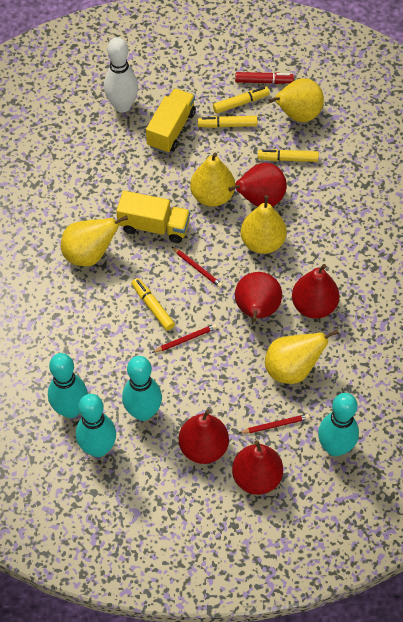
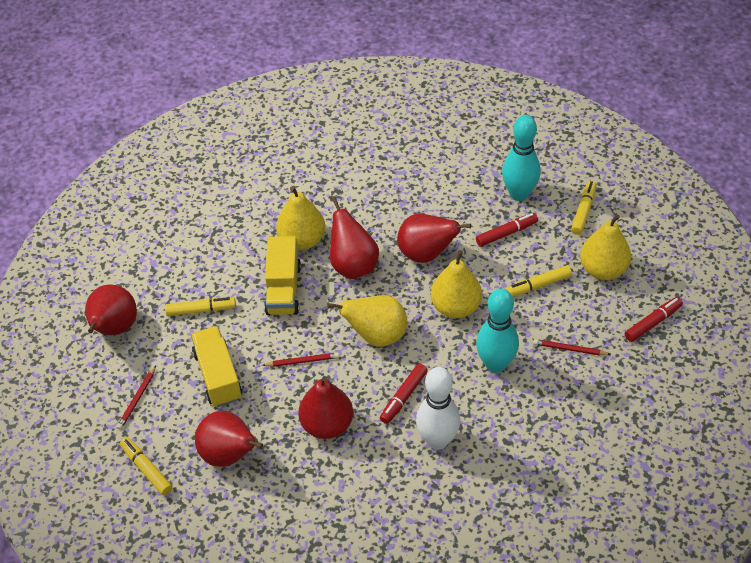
red marker: [235,72,294,84] = 1 -> [380,363,428,424] [476,213,538,247] [625,297,683,342] = 3
turquoise bowling pin: [48,353,88,418] [76,394,116,457] [122,356,162,421] [318,393,359,456] = 4 -> [476,288,519,373] [502,115,541,201] = 2
yellow pear: [61,215,128,266] [190,152,235,207] [241,195,287,254] [265,329,339,384] [269,78,324,122] = 5 -> [276,186,325,250] [327,295,407,347] [431,251,482,318] [580,214,631,280] = 4

